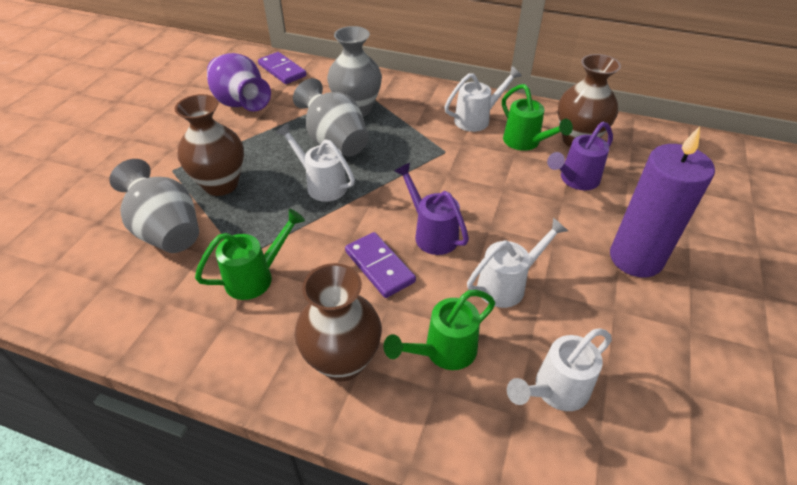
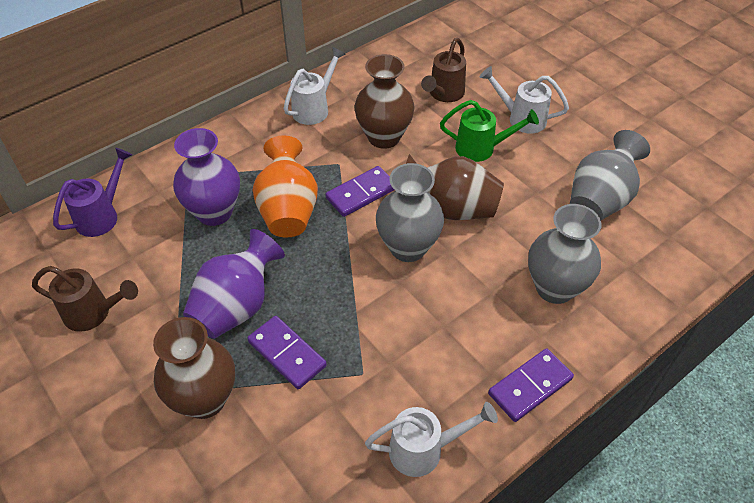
brown watering can: none = 0 -> [32,266,138,332] [421,38,466,102] = 2
green watering can: [195,209,305,300] [384,290,495,370] [502,84,573,151] = 3 -> [440,100,539,162] = 1
orange vase: none = 0 -> [253,135,318,237] = 1
purple candle: [610,126,715,277] = 1 -> none = 0
purple domino: [258,52,306,84] [345,232,416,298] = 2 -> [247,316,327,389] [325,166,394,217] [488,348,574,422] = 3
purple vase: [207,53,271,112] = 1 -> [173,128,240,226] [183,229,285,339] = 2
purple watering can: [394,163,469,255] [547,122,613,190] = 2 -> [53,148,132,237] = 1
white watering can: [276,123,355,202] [444,66,522,132] [467,217,568,308] [507,328,612,411] = 4 -> [283,47,346,125] [365,402,498,477] [480,66,569,134] = 3

